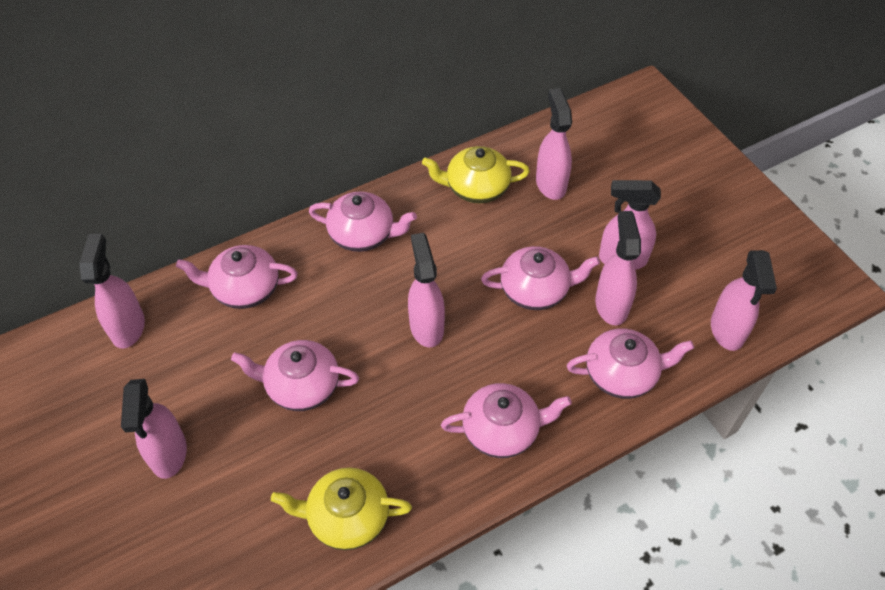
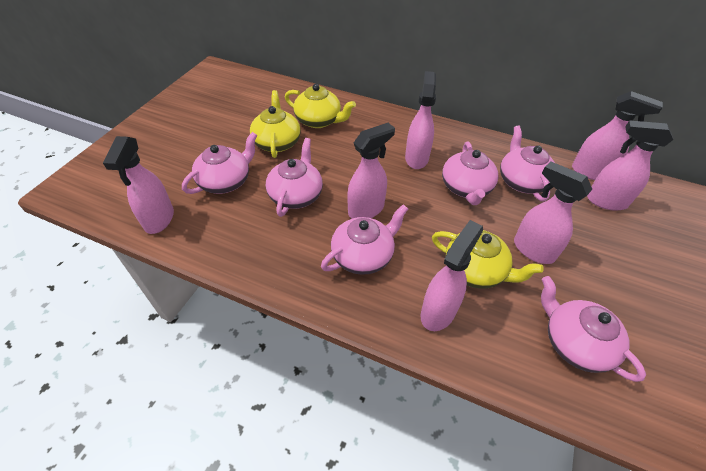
yellow teapot: [271,467,412,550] [422,146,530,204] = 2 -> [250,90,301,158] [285,84,356,128] [432,230,544,289] = 3

